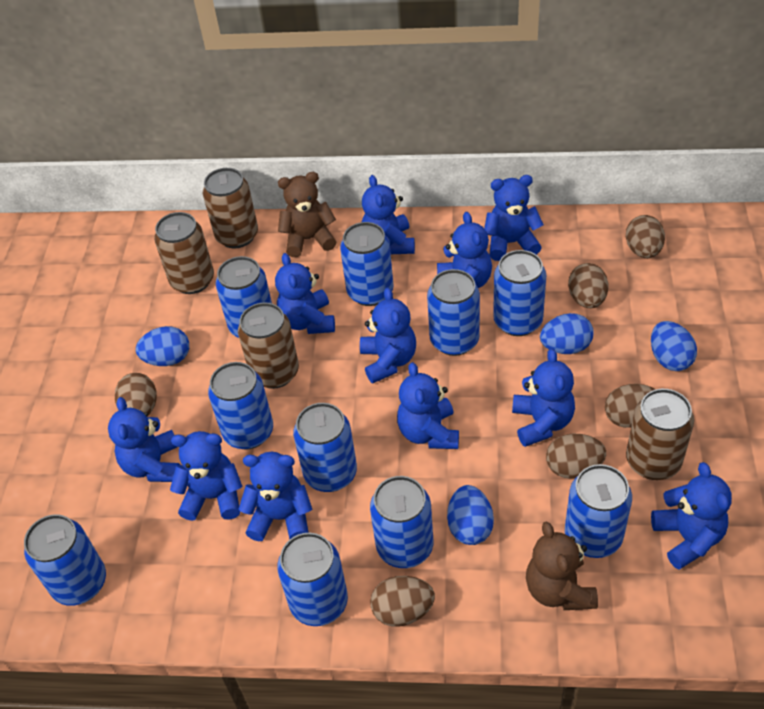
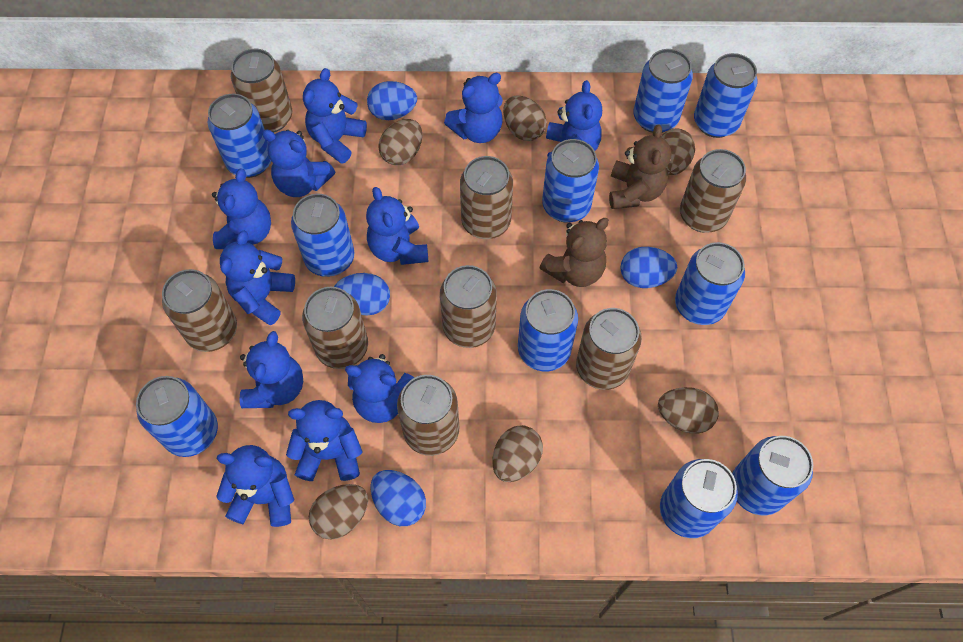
brown can: [154,212,214,294] [203,168,258,248] [238,302,299,389] [626,389,694,480] = 4 -> [162,269,237,352] [231,49,292,133] [302,287,368,369] [397,375,459,456] [440,265,497,348] [460,156,513,239] [576,308,642,390] [680,149,746,233] = 8

